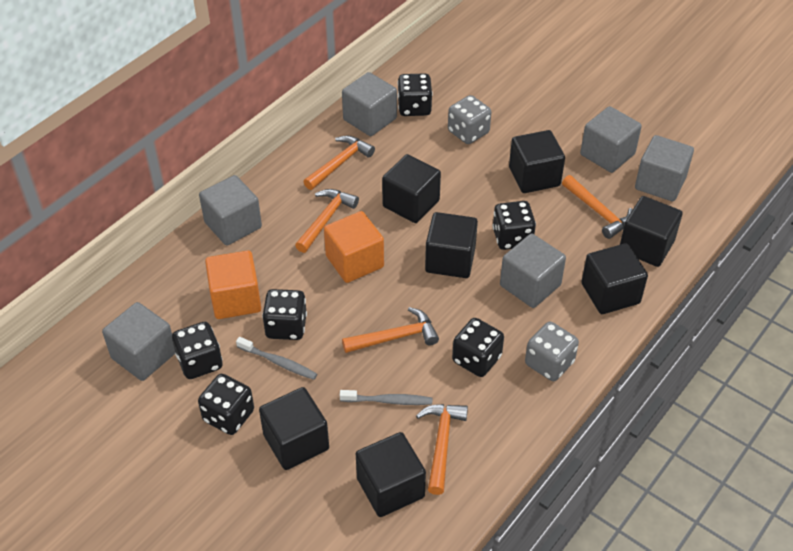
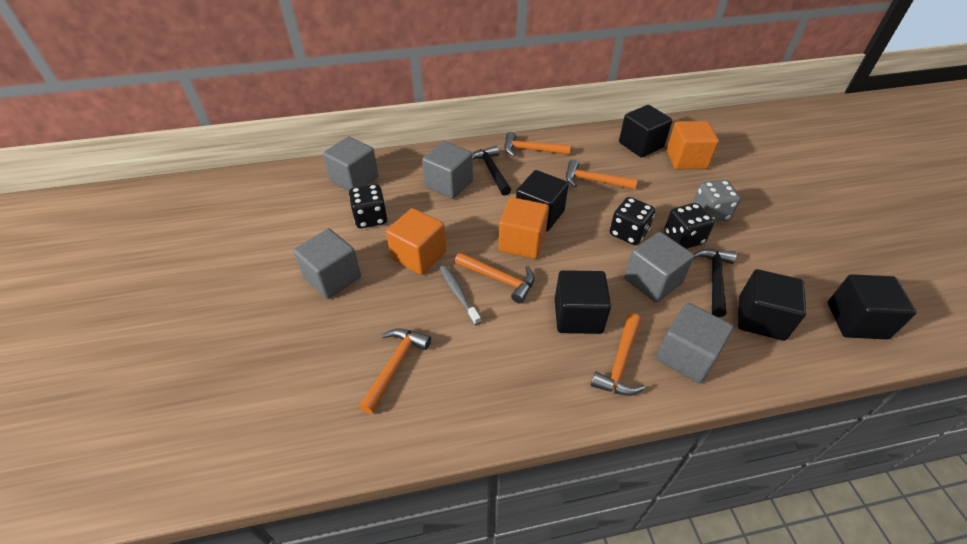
black cube: [259,387,329,470] [356,432,426,517] [382,154,441,223] [425,212,478,278] [509,130,565,193] [581,243,648,314] [620,196,683,267] = 7 -> [516,170,569,231] [555,270,611,334] [619,105,672,158] [738,269,807,341] [828,274,917,340] = 5
black dice: [172,322,223,379] [198,374,254,435] [262,289,307,340] [398,73,433,116] [452,318,504,377] [492,201,536,250] = 6 -> [349,184,388,228] [610,197,655,245] [664,203,715,249] = 3
black hammer: none = 0 -> [472,145,511,196] [694,249,737,317] = 2
grey cube: [102,302,175,381] [199,175,262,246] [342,72,397,136] [500,234,566,308] [580,106,642,173] [635,135,694,201] = 6 -> [293,229,361,299] [323,136,378,191] [422,141,473,199] [624,232,694,303] [656,303,734,383] = 5
grey dice: [448,95,491,144] [525,321,579,381] = 2 -> [693,180,741,222] = 1
grey toothbrush: [236,337,317,380] [340,390,432,405] = 2 -> [440,265,481,325] = 1
orange cube: [205,250,261,319] [324,211,384,283] = 2 -> [386,208,446,275] [498,197,549,259] [667,121,719,169] = 3

